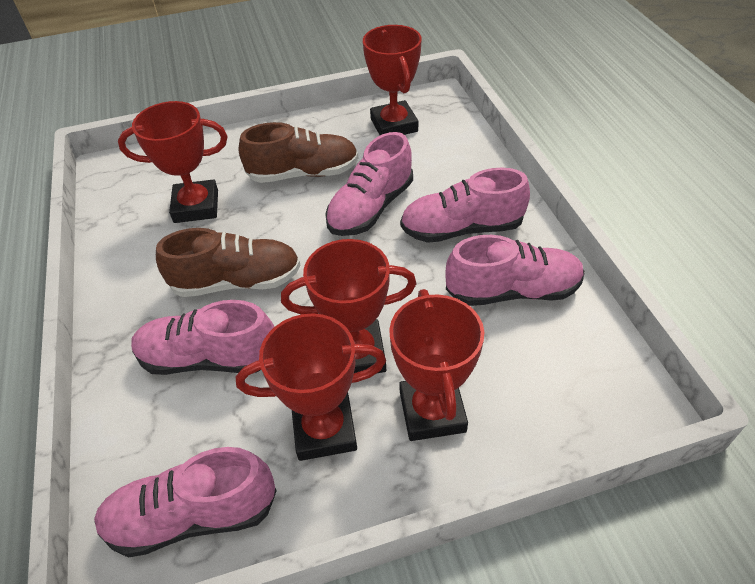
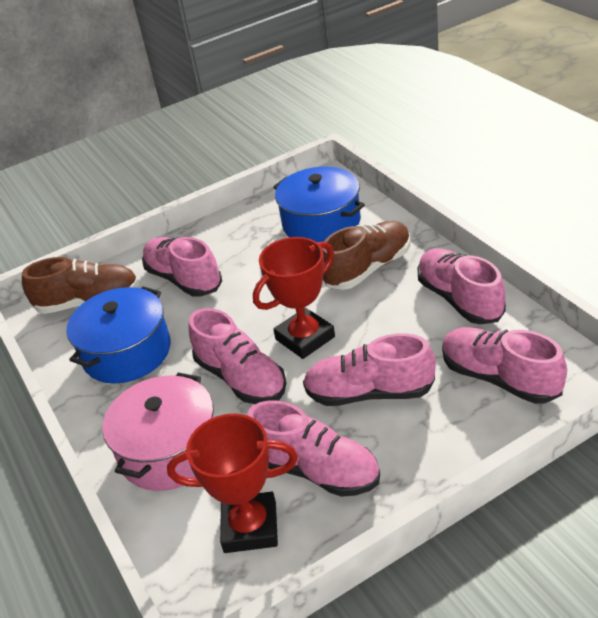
blue pot: none = 0 -> [66,286,171,384] [273,167,365,242] = 2
pink pot: none = 0 -> [102,372,214,491] = 1
pink shoe: [94,447,277,558] [131,300,274,375] [325,132,413,236] [400,168,530,243] [445,235,585,306] = 5 -> [142,237,222,297] [188,308,286,404] [247,401,380,497] [303,333,436,406] [417,248,506,324] [442,327,567,404] = 6
red trophy: [118,101,228,223] [236,313,386,461] [281,239,417,373] [363,25,422,135] [389,289,484,441] = 5 -> [167,414,298,553] [253,237,335,359] = 2

